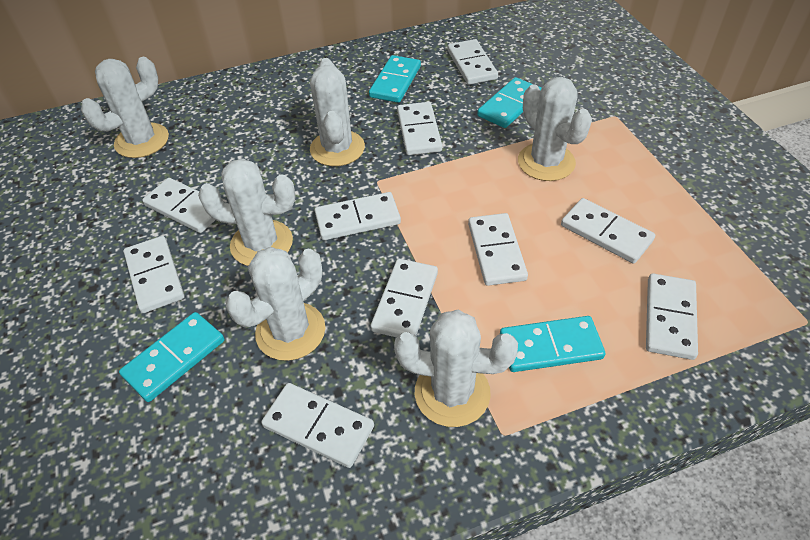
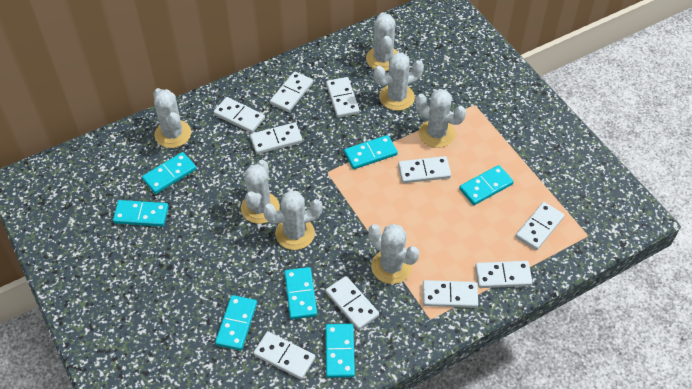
turquoise domino: [119,312,224,402] [369,55,421,103] [477,77,541,128] [500,316,605,372] = 4 -> [113,200,169,227] [142,152,197,194] [215,295,257,351] [284,267,317,319] [325,324,355,378] [344,135,398,169] [459,165,514,205] = 7
white cactus: [81,57,169,158] [198,158,295,266] [226,247,325,361] [310,58,365,166] [394,310,518,427] [518,77,592,181] = 6 -> [153,88,191,148] [241,160,280,224] [263,190,323,250] [366,12,398,71] [368,224,419,284] [374,52,424,111] [415,89,466,148] = 7

